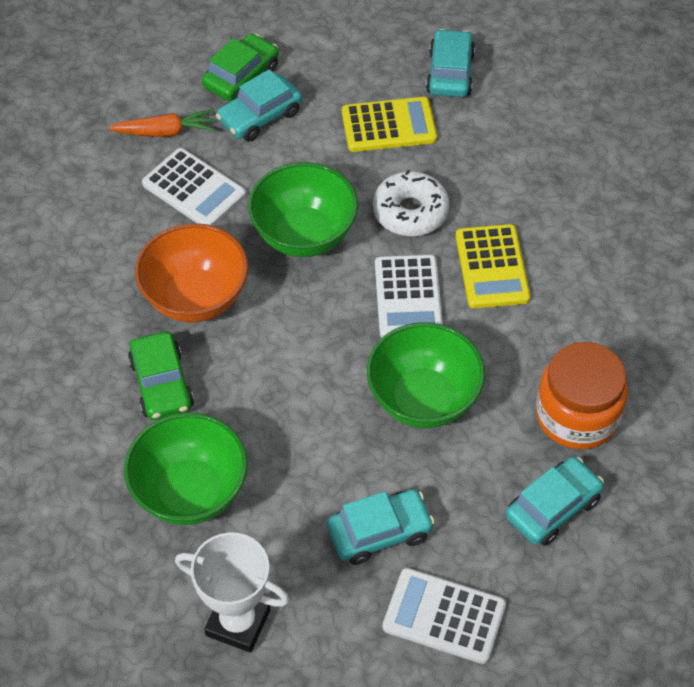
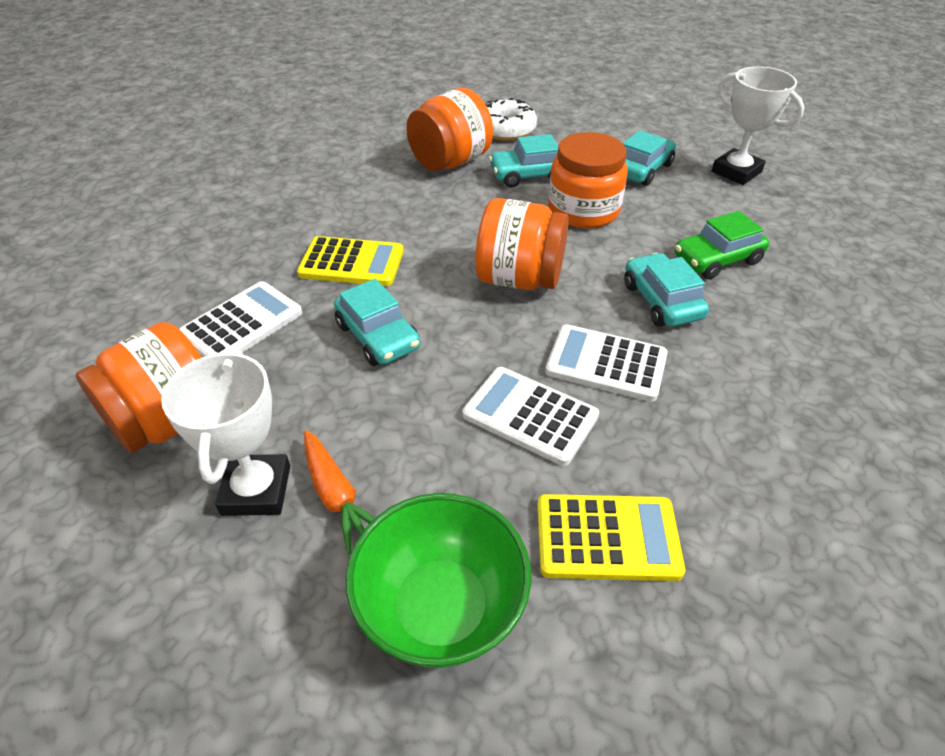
green bowl: [124,412,248,525] [248,162,358,257] [367,322,485,428] = 3 -> [346,493,531,668] = 1
green car: [128,332,194,420] [202,33,279,101] = 2 -> [675,211,769,279] = 1
orange bowl: [135,223,248,323] = 1 -> none = 0
orange jar: [536,342,628,449] = 1 -> [76,322,202,453] [406,88,493,171] [475,198,569,290] [548,132,628,228] = 4
white trophy: [175,532,290,653] = 1 -> [161,349,290,516] [712,66,804,185] = 2

